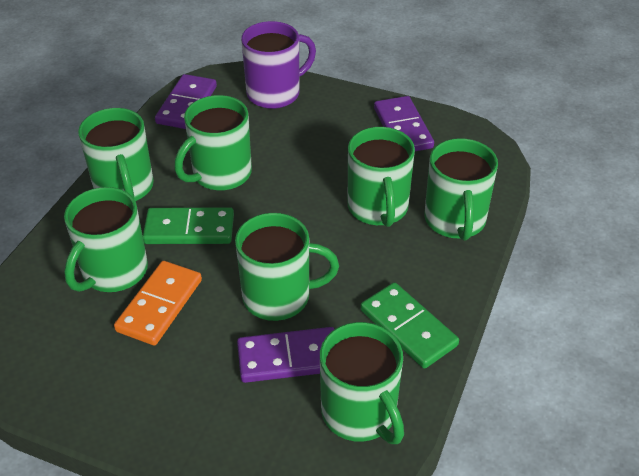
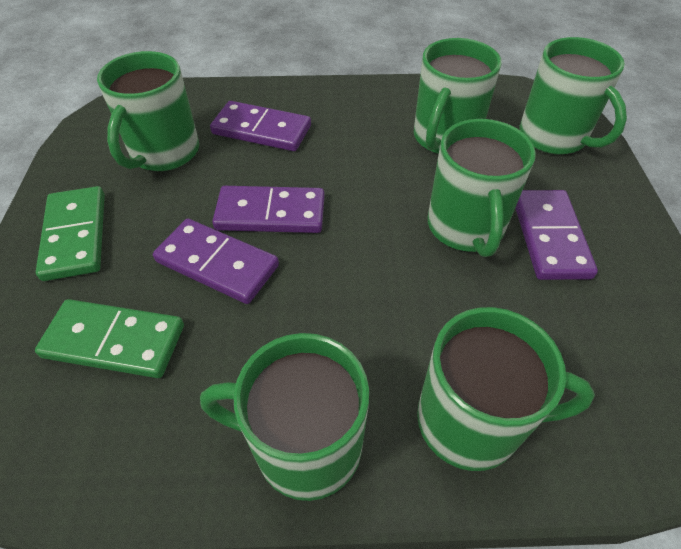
green mug: [64,187,148,292] [78,108,154,201] [174,95,252,191] [235,213,339,321] [320,322,404,444] [348,127,415,227] [425,138,498,241] = 7 -> [97,51,199,171] [200,333,369,501] [414,38,502,154] [417,307,595,471] [427,119,536,257] [520,37,627,154] = 6
orange domino: [114,261,202,346] = 1 -> none = 0
purple domino: [155,74,217,129] [237,327,334,383] [374,96,434,151] = 3 -> [153,218,279,304] [210,101,311,151] [212,186,325,233] [515,190,598,280] = 4
purple mug: [241,21,316,109] = 1 -> none = 0

